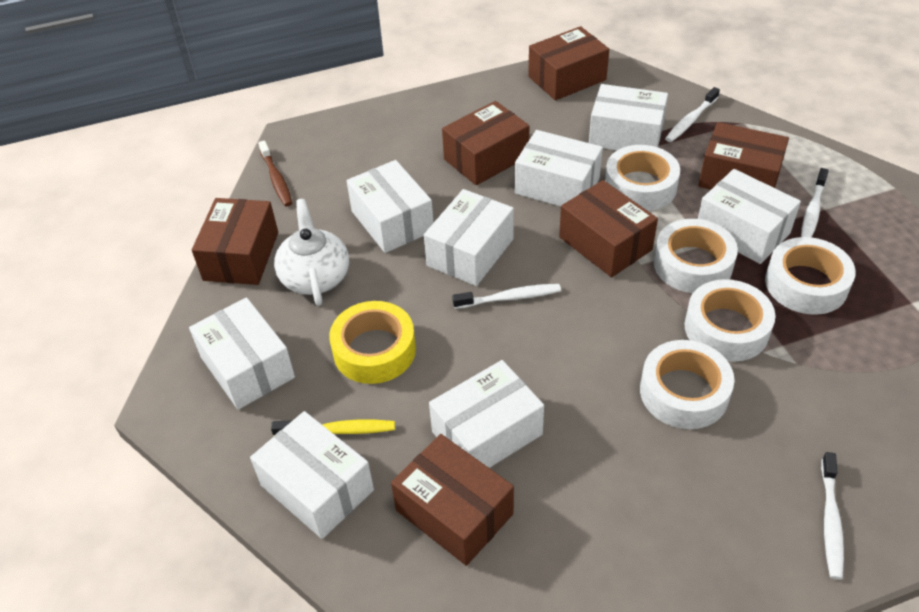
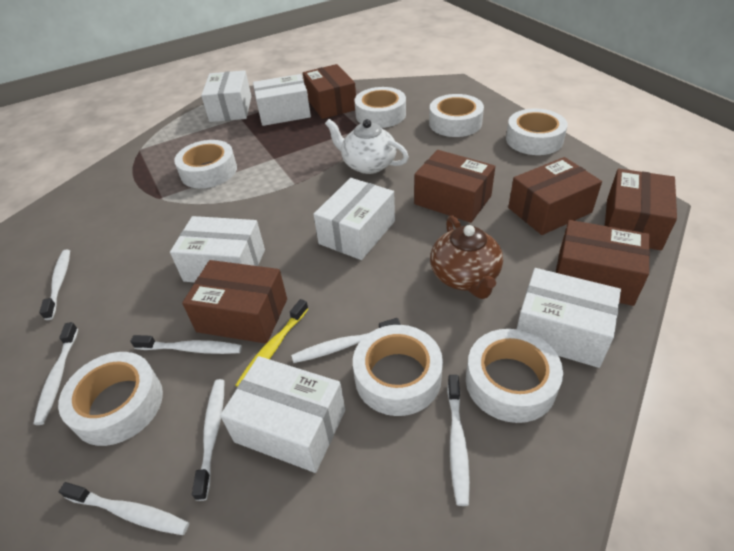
brown teapot: none = 0 -> [430,215,503,299] = 1
brown toothbrush: [258,140,292,206] = 1 -> none = 0
white box: [189,297,295,410] [250,411,374,539] [347,160,434,253] [424,189,514,286] [429,360,544,468] [515,130,603,207] [589,84,668,150] [698,169,801,264] = 8 -> [170,216,265,282] [201,70,251,122] [220,356,345,473] [253,74,311,126] [313,178,395,260] [517,268,621,368] = 6
white tape: [605,145,680,211] [640,340,734,429] [654,219,738,293] [684,279,775,362] [765,237,856,315] = 5 -> [58,352,163,446] [174,140,237,188] [353,325,443,416] [355,87,406,128] [429,94,484,137] [466,329,563,423] [506,109,568,155] = 7
white toothbrush: [452,284,561,309] [665,87,720,142] [801,168,829,237] [821,452,844,580] = 4 -> [34,322,78,425] [39,249,70,320] [58,482,189,535] [130,335,242,354] [192,379,224,501] [291,318,400,363] [447,375,470,506] = 7
yellow tape: [329,301,416,384] = 1 -> none = 0

